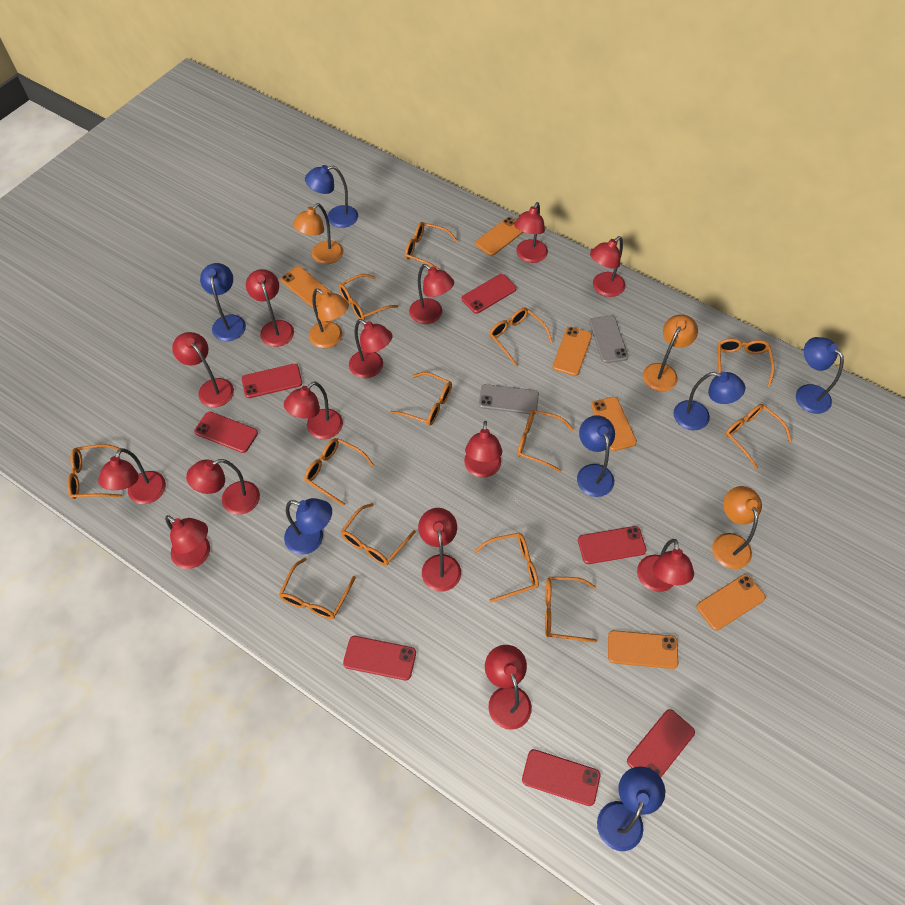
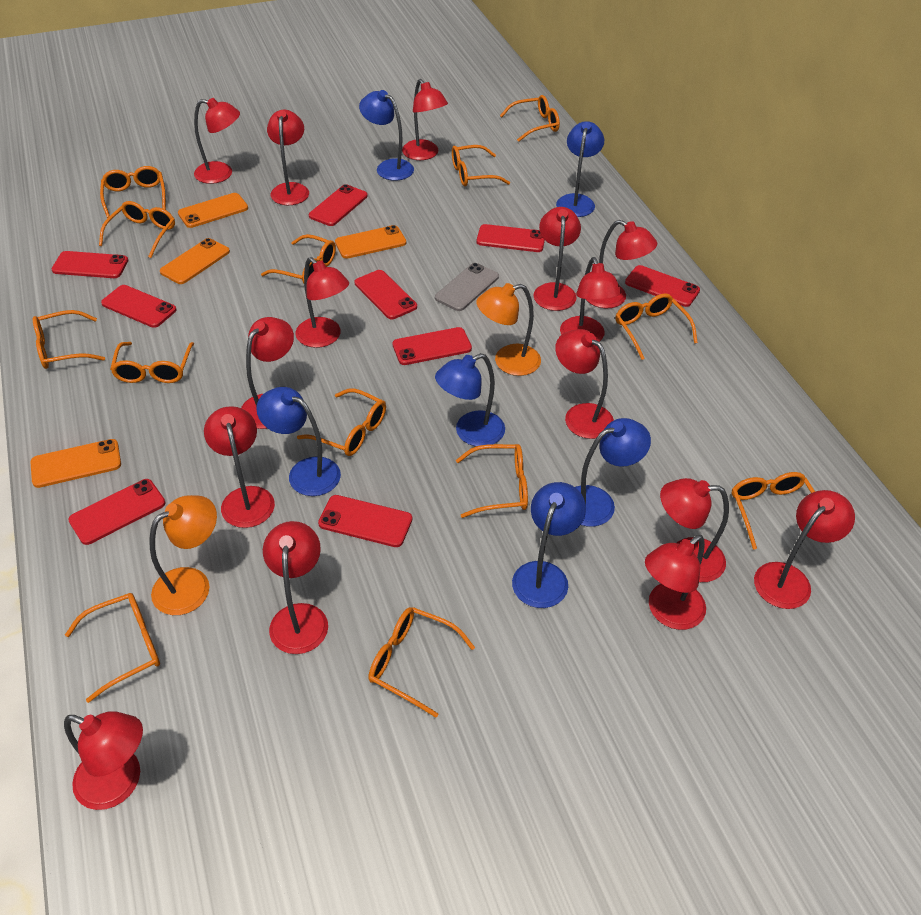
blue lamp: [200,263,246,341] [284,498,332,555] [305,165,358,228] [577,415,615,497] [597,767,665,851] [674,372,745,430] [796,337,844,414] = 7 -> [256,387,341,496] [359,90,414,181] [435,353,505,446] [512,482,586,608] [556,121,604,217] [575,418,651,527] = 6
grey phone: [479,384,539,414] [589,315,628,363] = 2 -> [435,263,499,311] = 1
orange lamp: [293,203,343,264] [309,288,349,348] [643,314,698,392] [712,486,762,569] = 4 -> [150,495,217,615] [476,283,541,376] = 2
orange phone: [280,266,332,308] [475,217,524,256] [552,327,592,376] [591,397,637,451] [608,630,678,669] [696,574,766,631] = 6 -> [30,439,121,488] [160,238,230,284] [178,193,248,228] [335,225,406,259] = 4
red lamp: [98,448,166,504] [165,515,210,569] [172,332,234,407] [186,459,260,515] [246,269,294,347] [284,381,343,439] [349,319,392,378] [409,264,454,324] [418,508,461,591] [464,421,502,478] [485,645,532,730] [514,202,548,263] [590,236,625,297] [637,539,694,592] = 14 -> [64,711,143,810] [194,98,240,184] [204,406,275,528] [241,317,294,429] [263,521,328,654] [267,109,309,205] [296,257,349,348] [402,79,448,160] [533,207,581,311] [555,329,614,439] [560,257,621,342] [586,220,657,308] [645,535,706,630] [660,478,729,582] [754,490,855,609] = 15
red phone: [194,412,258,453] [242,364,302,398] [343,636,416,680] [462,274,517,314] [522,749,600,806] [578,526,647,564] [627,709,695,777] = 7 -> [52,251,128,278] [68,479,166,545] [101,285,177,328] [309,184,368,226] [318,495,412,547] [355,270,417,319] [392,327,472,365] [477,224,545,252] [625,265,700,307] = 9

